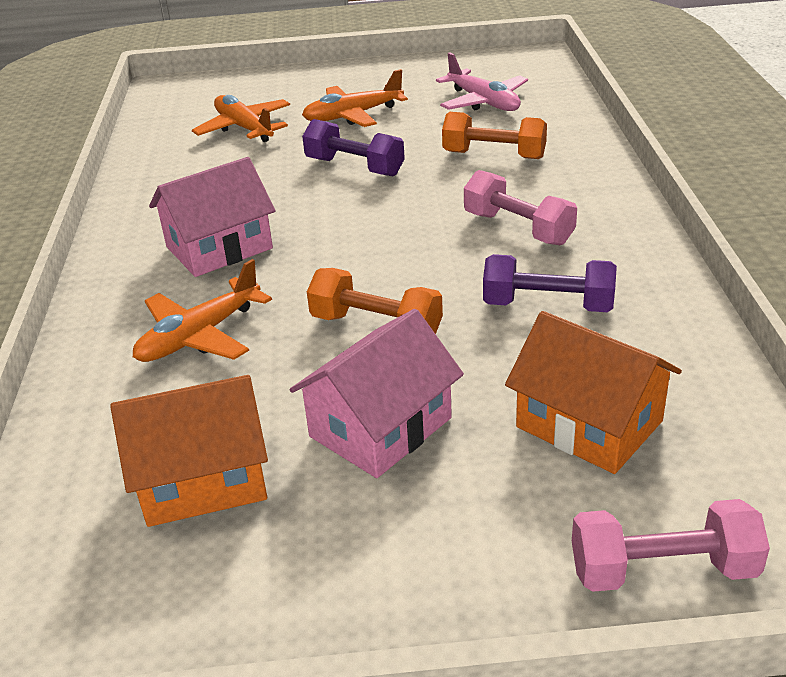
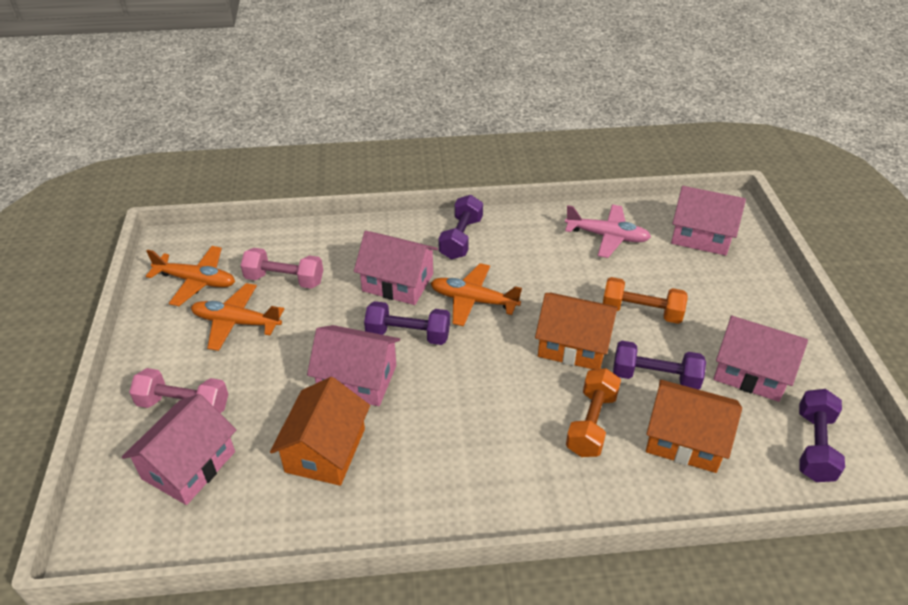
orange house: [110,375,268,527] [505,311,682,474] = 2 -> [270,377,370,486] [535,293,618,370] [646,380,742,473] = 3
pink house: [149,157,276,277] [290,309,464,478] = 2 -> [122,394,236,505] [307,325,400,406] [354,231,438,305] [671,186,746,256] [713,316,808,402] = 5
purple dumbbell: [302,119,405,176] [483,254,617,312] = 2 -> [364,301,450,345] [438,195,483,259] [613,341,706,390] [799,389,845,482] = 4

